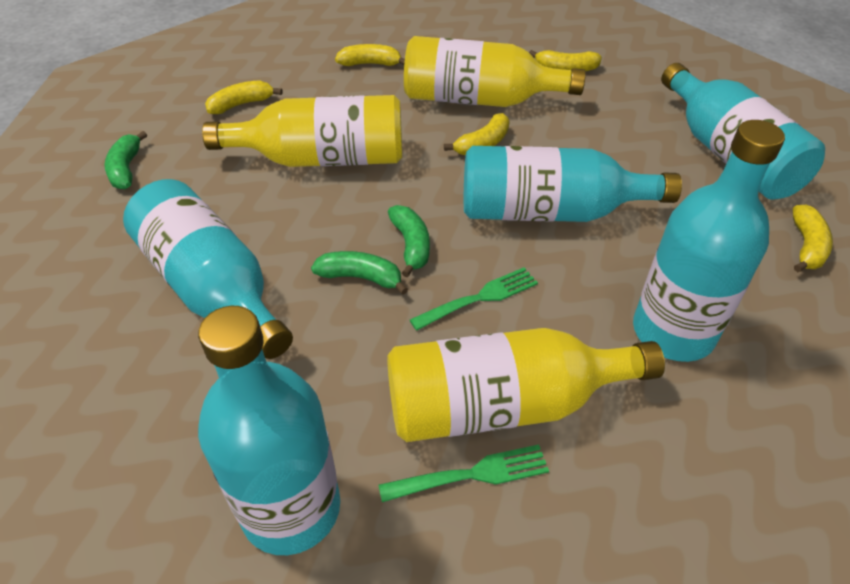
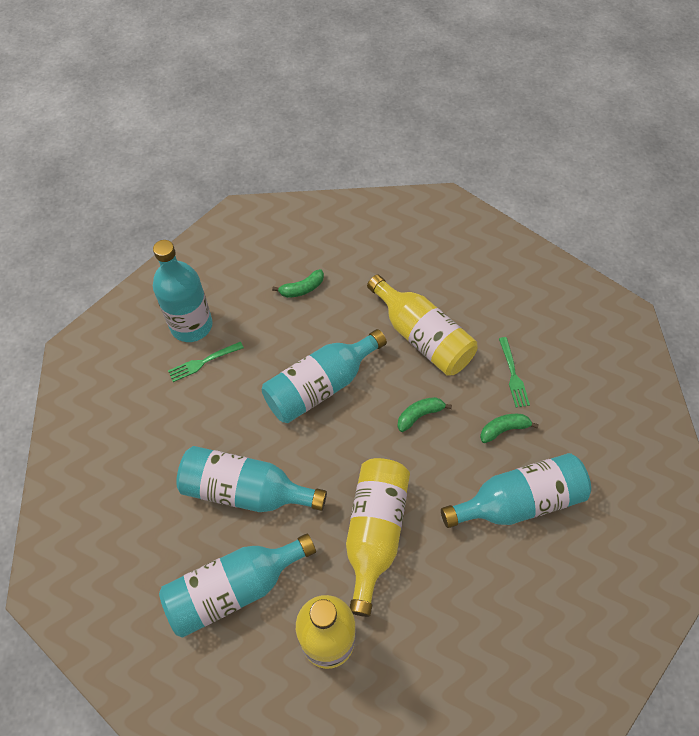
yellow banana: [205,80,282,114] [335,44,405,66] [444,113,510,155] [529,50,602,72] [793,205,833,272] = 5 -> none = 0

